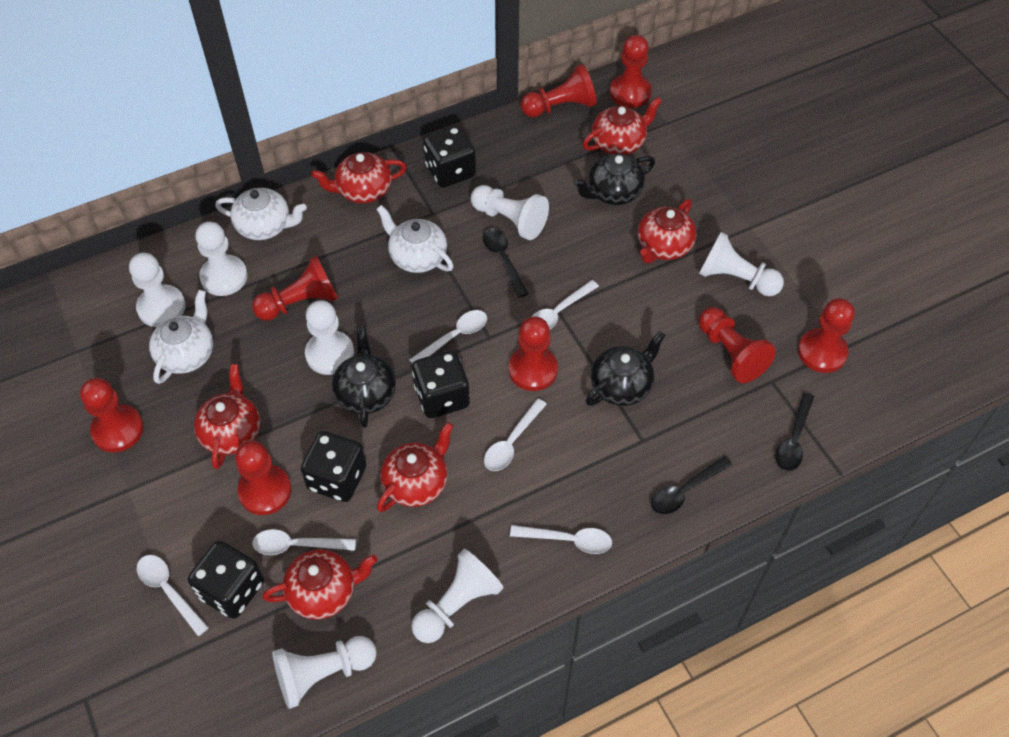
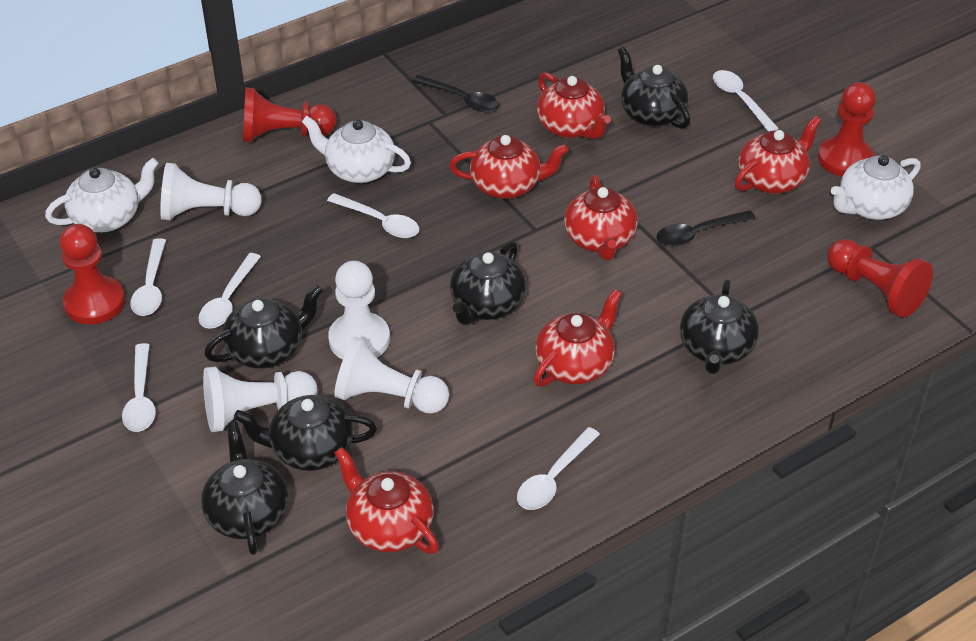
black dice: [188,541,264,619] [301,431,366,502] [412,350,470,418] [423,126,476,188] = 4 -> none = 0
black spoon: [483,228,528,298] [651,456,732,514] [775,393,814,471] = 3 -> [412,75,499,112] [656,210,756,247] = 2
black teapot: [332,326,396,428] [574,154,655,205] [586,331,665,406] = 3 -> [201,422,289,555] [204,285,323,369] [234,395,377,471] [450,241,526,325] [617,47,690,129] [680,280,759,374] = 6
red pawn: [80,378,144,453] [235,441,291,515] [252,256,338,321] [509,317,558,391] [521,64,596,117] [610,35,652,108] [699,307,776,383] [798,298,855,373] = 8 -> [60,224,125,325] [243,88,336,142] [818,82,876,176] [827,239,933,318] = 4
white pawn: [129,253,186,327] [195,222,248,296] [272,636,377,709] [305,300,354,375] [412,549,504,643] [471,185,549,240] [699,232,784,296] = 7 -> [160,163,262,220] [203,367,317,432] [328,261,390,360] [334,337,449,414] = 4

